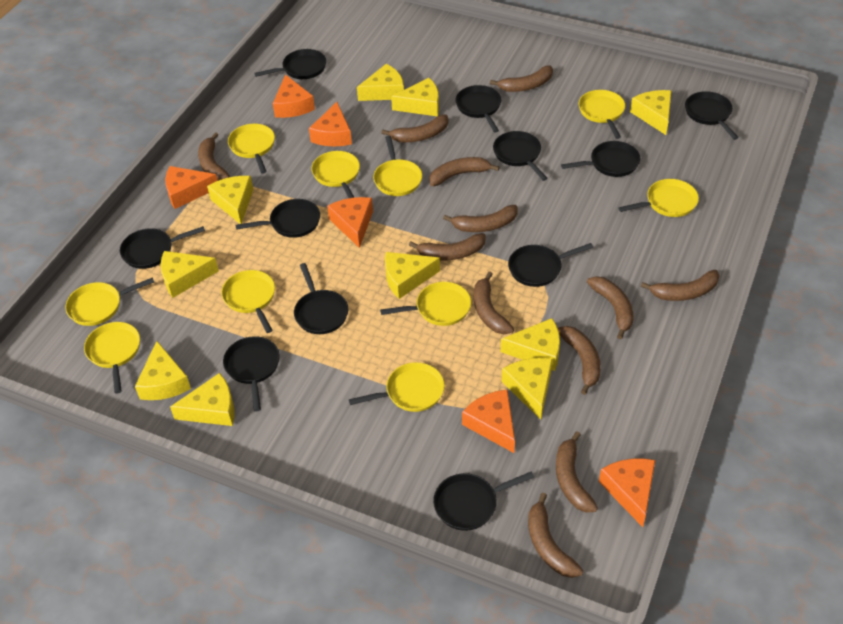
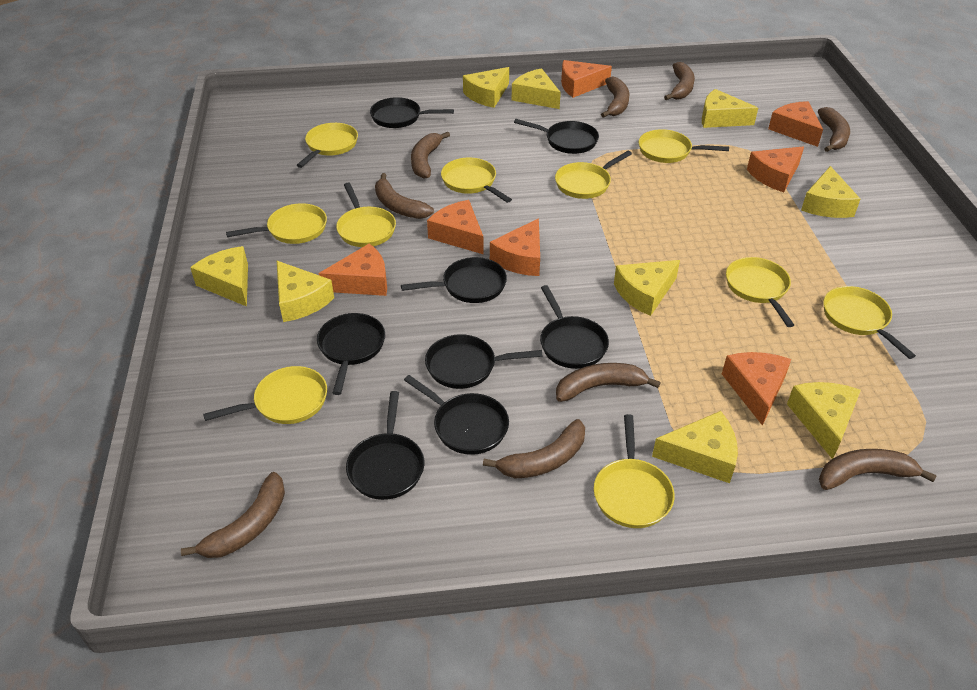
black pan: [120,226,205,269] [223,336,280,412] [235,199,320,238] [254,49,326,79] [294,263,348,334] [433,471,534,531] [455,85,501,133] [493,131,548,181] [508,243,593,287] [561,141,640,177] [685,91,739,140] = 11 -> [317,313,385,395] [346,391,424,500] [370,97,454,128] [401,257,507,303] [404,375,509,455] [425,334,543,389] [514,119,599,154] [540,285,609,369] = 8
brown banana: [198,132,230,181] [381,115,448,142] [409,233,486,261] [429,157,500,186] [443,205,518,232] [474,271,514,334] [490,65,553,92] [528,493,583,578] [556,431,598,512] [558,326,601,395] [587,276,633,339] [641,270,719,301] = 12 -> [181,472,285,558] [375,173,434,219] [411,132,450,179] [483,419,585,479] [556,363,661,402] [601,76,629,118] [664,62,695,100] [818,107,850,152] [819,449,937,490] = 9
orange cheese: [165,166,218,209] [273,74,315,118] [309,102,352,146] [327,197,373,248] [462,389,515,453] [599,458,655,527] = 6 -> [319,243,387,296] [427,200,484,254] [490,218,540,276] [561,60,612,98] [722,352,791,426] [747,146,804,192] [768,101,823,147] = 7
yellow cheese: [135,341,191,400] [161,251,219,298] [170,373,235,426] [207,176,253,224] [357,64,404,101] [385,252,440,299] [391,78,439,116] [501,318,560,371] [502,358,552,420] [630,90,671,135] = 10 -> [190,246,248,307] [277,261,334,322] [463,67,509,108] [512,68,561,109] [614,260,680,316] [652,411,738,483] [702,89,758,128] [787,382,861,459] [801,166,860,218] = 9

